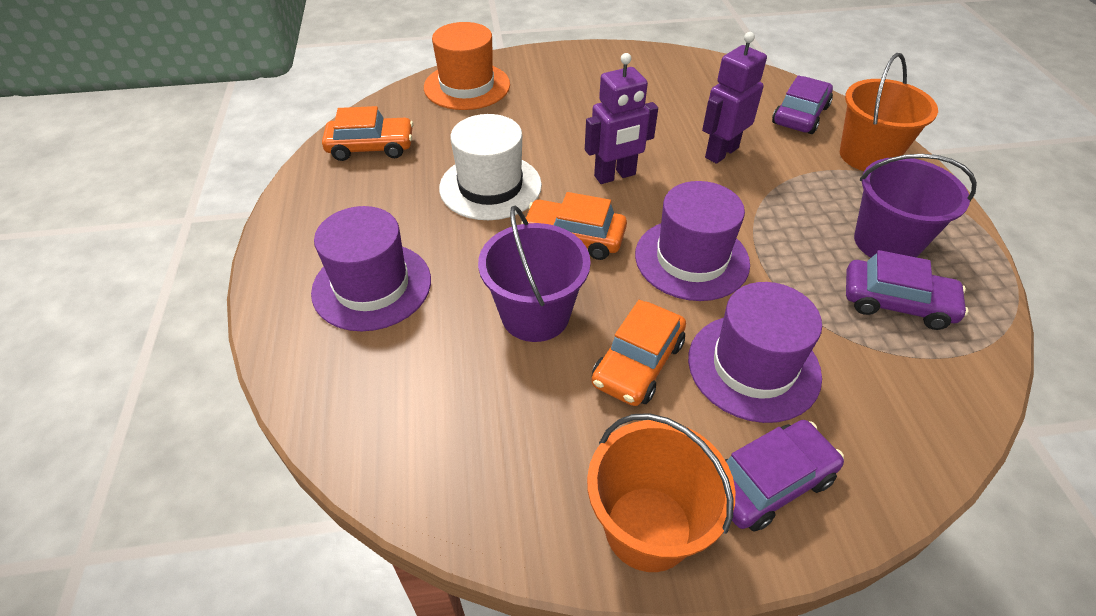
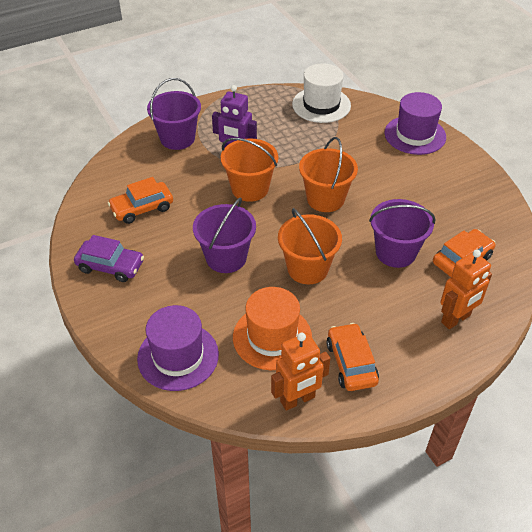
orange bucket: [587,413,735,572] [840,53,938,171] = 2 -> [221,138,278,202] [278,208,342,284] [299,137,358,212] = 3
orange robot: none = 0 -> [271,333,330,411] [440,250,492,329] = 2
purple bucket: [478,205,591,342] [854,154,977,257] = 2 -> [147,78,201,150] [193,197,256,273] [369,199,435,268] = 3
purple car: [725,420,844,532] [772,75,833,134] [846,250,969,330] = 3 -> [74,235,144,282] = 1
purple hat: [311,206,431,331] [635,181,750,301] [688,282,822,423] = 3 -> [137,305,219,391] [384,92,446,155] = 2
purple robot: [585,53,658,184] [702,32,767,164] = 2 -> [212,85,257,148] = 1

